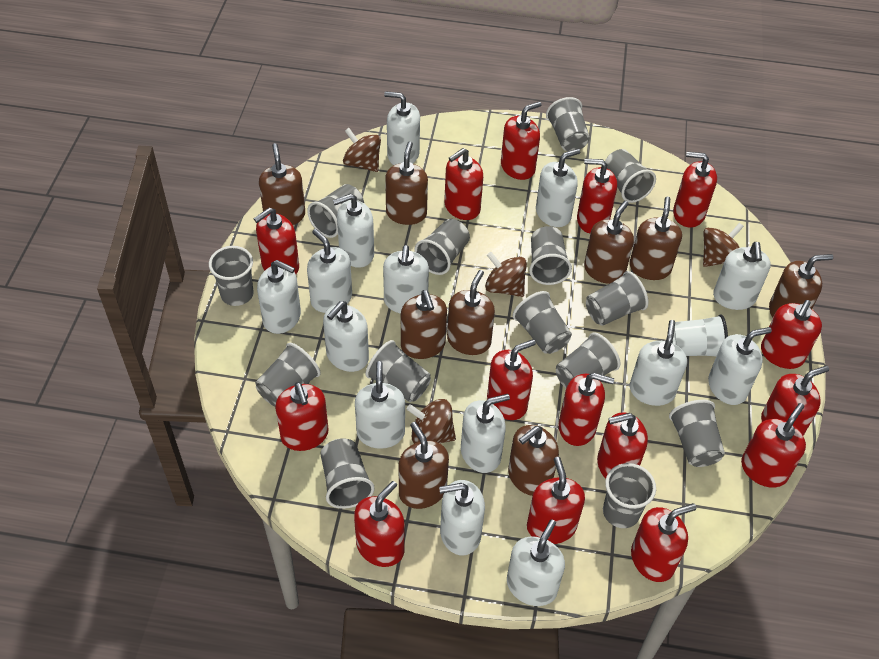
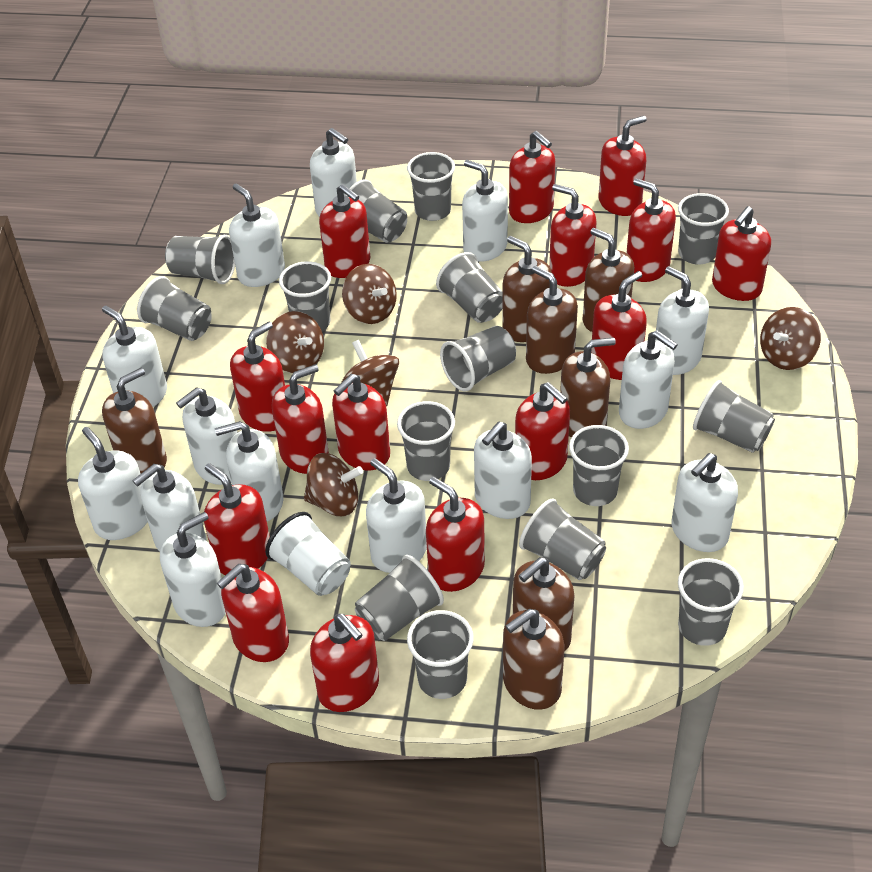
brown soap dispenser: [259,143,305,225] [385,142,428,225] [399,422,449,509] [401,290,447,359] [447,270,495,355] [508,425,559,496] [584,201,634,284] [629,196,682,280] [769,254,833,318] = 9 -> [102,368,167,473] [502,236,552,342] [503,609,564,710] [513,557,575,652] [526,266,578,374] [560,337,616,438] [583,228,634,332] = 7
brown spinning top: [343,128,381,172] [407,399,456,444] [485,252,527,297] [703,223,744,267] = 4 -> [266,311,324,373] [304,453,363,516] [341,340,399,407] [342,264,397,324] [760,307,821,370] = 5
grey cup: [209,246,254,306] [255,343,321,407] [307,184,364,238] [320,438,374,509] [365,340,431,402] [414,219,470,275] [513,291,572,354] [529,226,572,285] [546,97,590,151] [556,332,621,388] [586,271,648,326] [603,463,656,528] [605,149,656,203] [669,400,725,467] = 14 -> [137,276,212,341] [165,235,235,284] [279,261,331,331] [345,179,407,243] [355,555,444,641] [397,401,455,481] [407,152,455,221] [407,610,474,699] [436,252,503,323] [440,326,516,391] [519,498,606,580] [569,425,629,506] [678,193,729,265] [678,558,744,646] [693,380,775,453] = 15

